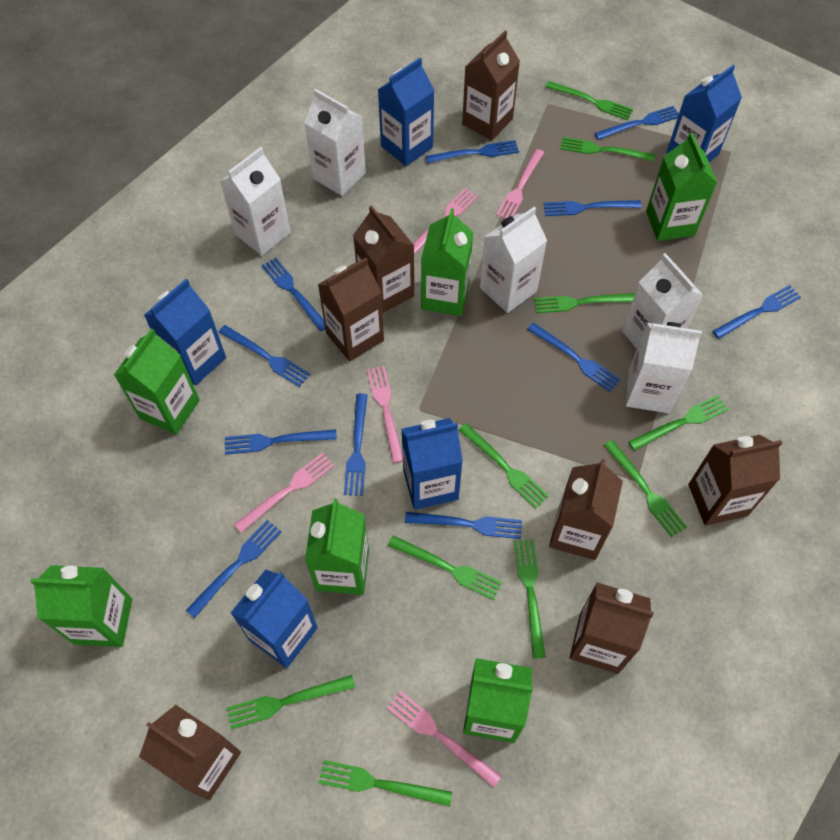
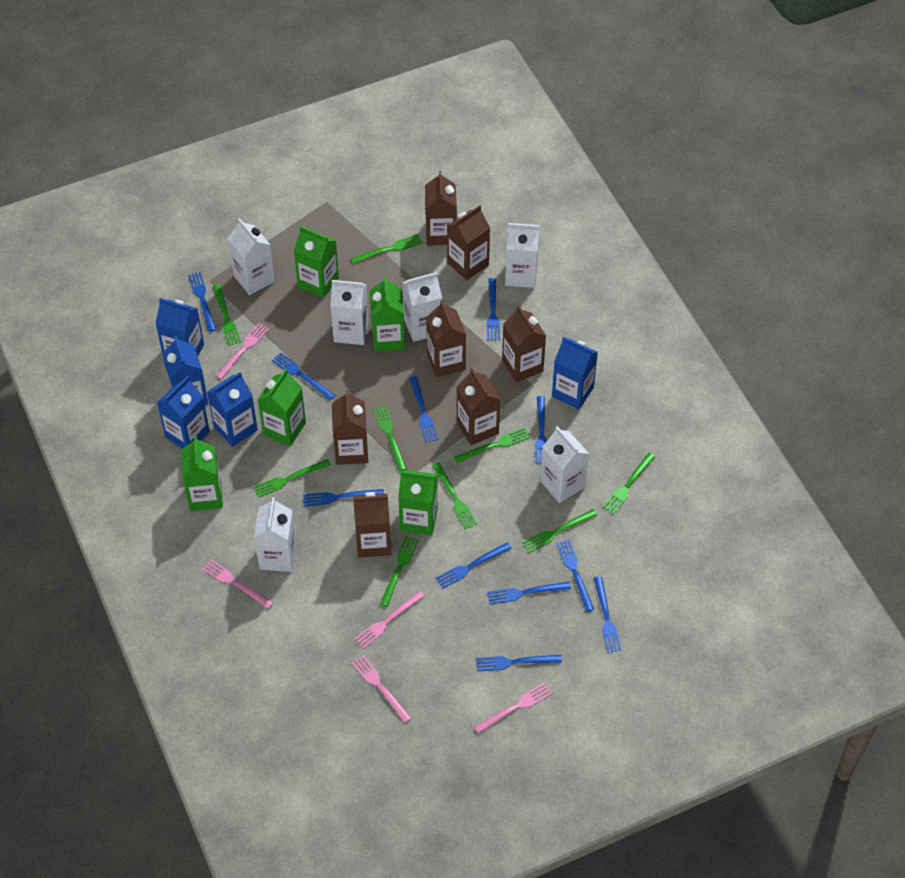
green carton: [30,565,132,647] [114,328,200,435] [305,499,369,595] [421,208,473,316] [463,658,533,743] [646,132,717,241] = 6 -> [181,436,223,511] [258,369,306,446] [294,226,339,298] [370,276,405,352] [398,470,438,535] = 5
green fork: [227,675,355,729] [319,760,452,806] [388,535,502,600] [459,423,549,509] [514,539,546,659] [534,293,635,313] [545,81,633,120] [560,137,655,161] [604,440,687,537] [628,395,729,451] = 10 -> [213,284,241,346] [253,459,331,498] [351,234,423,264] [373,406,407,471] [380,536,419,607] [432,462,477,529] [454,427,530,463] [522,509,597,553] [602,453,655,514] = 9
white carton: [220,147,290,256] [304,89,366,196] [480,207,547,313] [622,253,704,349] [626,322,702,413] = 5 -> [228,218,275,295] [254,497,297,572] [330,280,369,345] [402,272,442,342] [505,223,540,288] [540,426,589,503] = 6

